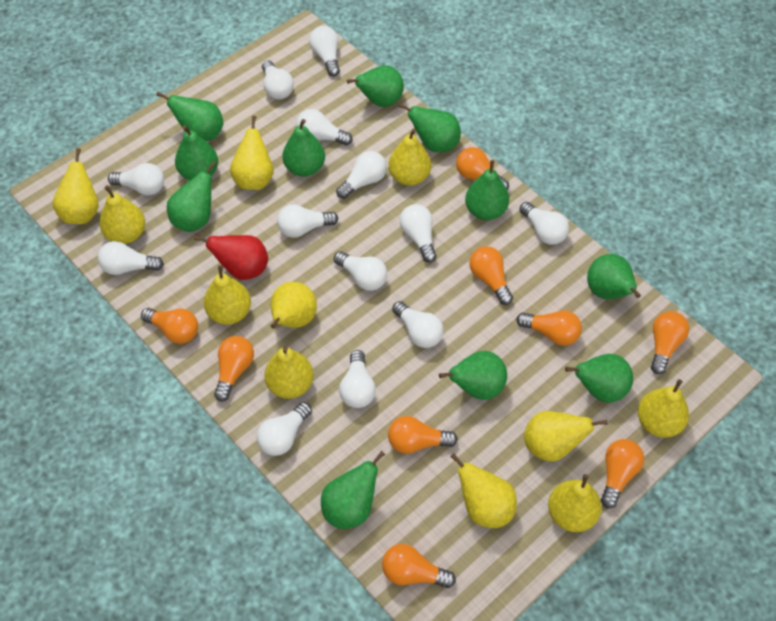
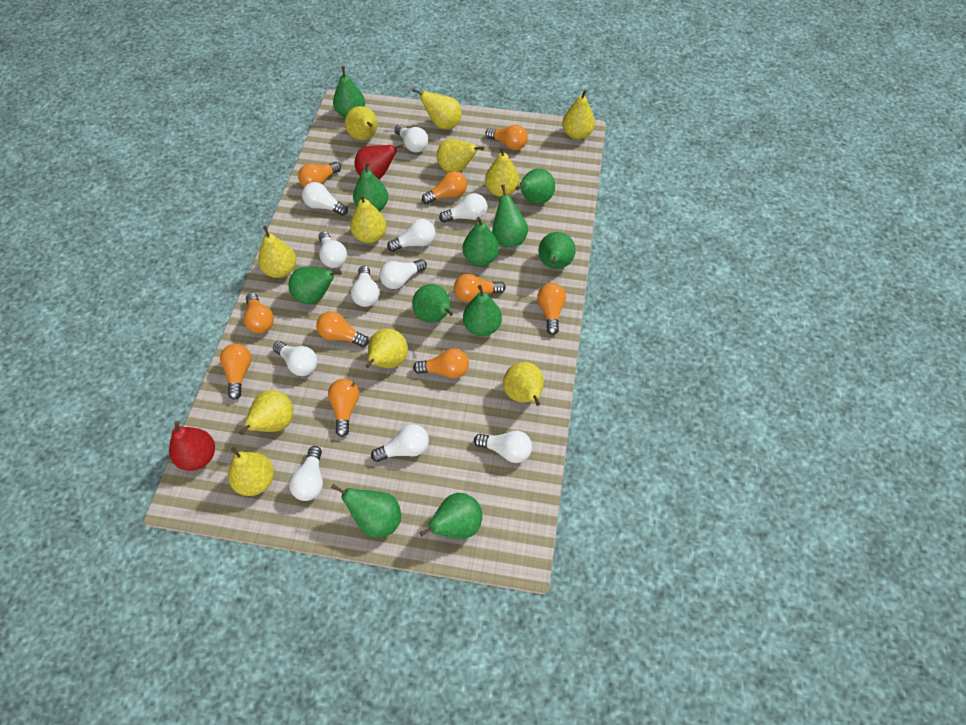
orange light bulb: [141,308,198,344] [214,336,254,402] [382,544,456,588] [388,416,458,454] [456,147,509,190] [469,246,513,305] [516,310,582,346] [601,439,644,508] [651,311,689,374] = 9 -> [220,344,251,400] [244,293,274,333] [298,162,341,187] [316,311,369,347] [328,379,359,437] [413,348,469,379] [422,171,467,204] [454,274,506,302] [485,125,528,150] [537,283,566,335] = 10
red pear: [194,235,268,280] = 1 -> [169,421,215,471] [354,144,404,179] = 2
white light bulb: [98,241,164,275] [108,163,164,195] [257,402,312,456] [262,60,294,99] [277,204,338,238] [296,109,353,146] [309,26,340,77] [334,251,387,291] [336,151,387,199] [339,350,376,408] [392,301,444,348] [400,204,437,263] [519,202,569,245] = 13 -> [273,341,318,376] [289,446,323,501] [302,182,348,216] [319,231,347,268] [351,266,379,307] [371,424,429,462] [379,259,427,289] [387,219,435,252] [395,124,428,153] [439,193,487,223] [474,431,532,463] = 11

